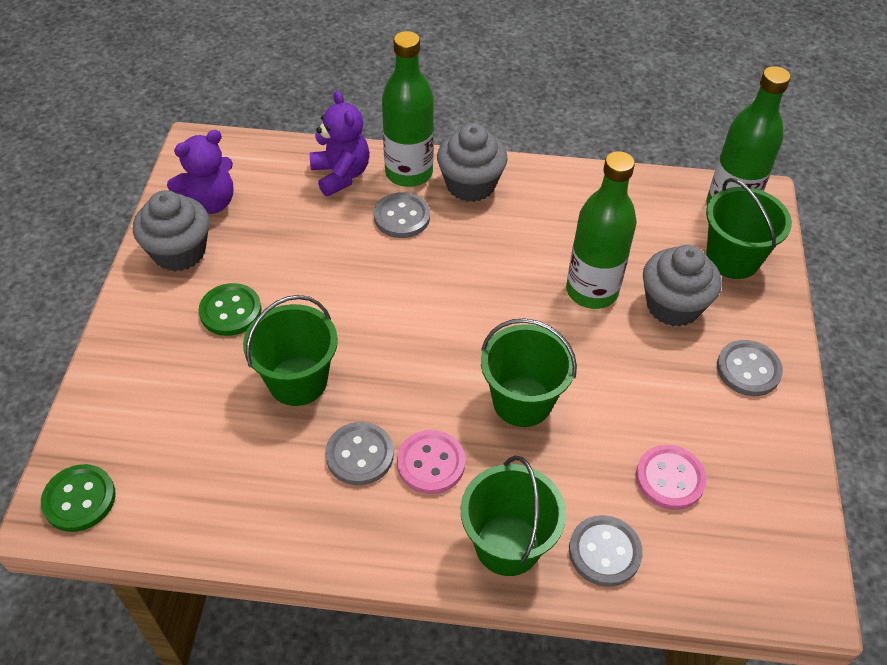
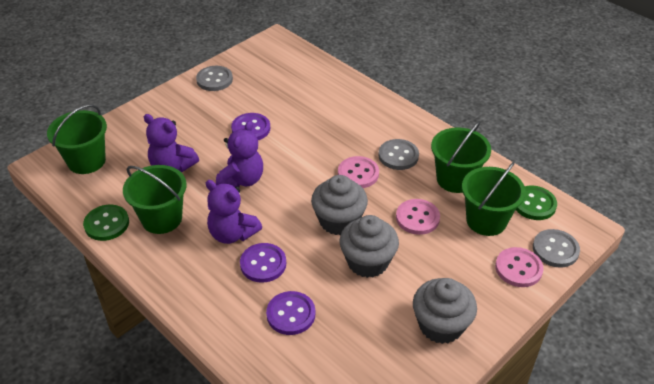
green bottle: [382,31,434,187] [566,151,637,309] [706,66,791,205] = 3 -> none = 0
grey button: [325,422,394,485] [374,192,430,238] [569,515,643,587] [717,340,783,396] = 4 -> [196,66,233,91] [378,139,419,170] [533,229,580,268] = 3
pink button: [397,430,465,494] [636,445,707,510] = 2 -> [338,156,379,188] [396,199,440,235] [495,247,544,287] = 3
purple button: none = 0 -> [231,113,270,140] [240,243,286,283] [266,291,315,335] = 3
purple teddy bear: [167,130,233,214] [309,90,369,196] = 2 -> [144,114,199,172] [205,180,262,244] [216,121,263,187] = 3

